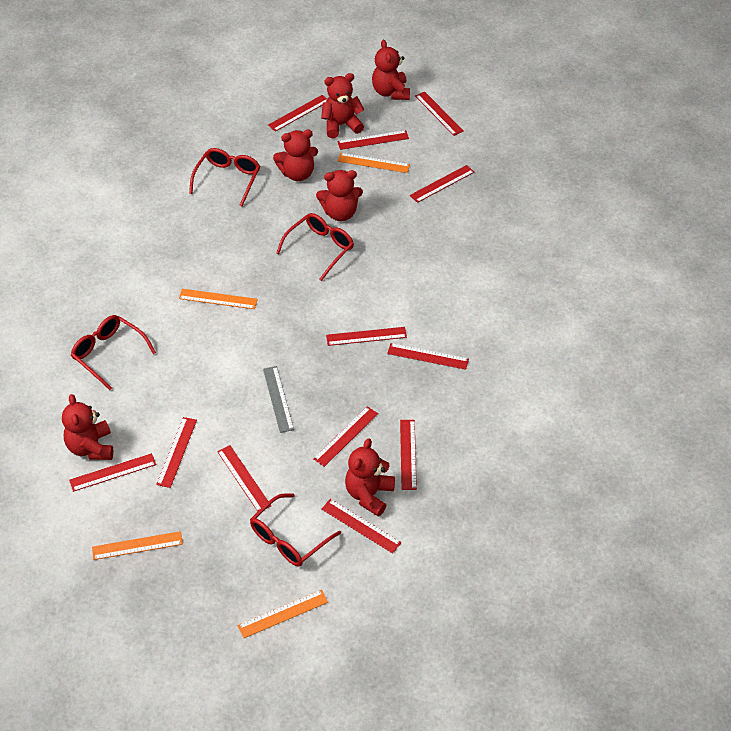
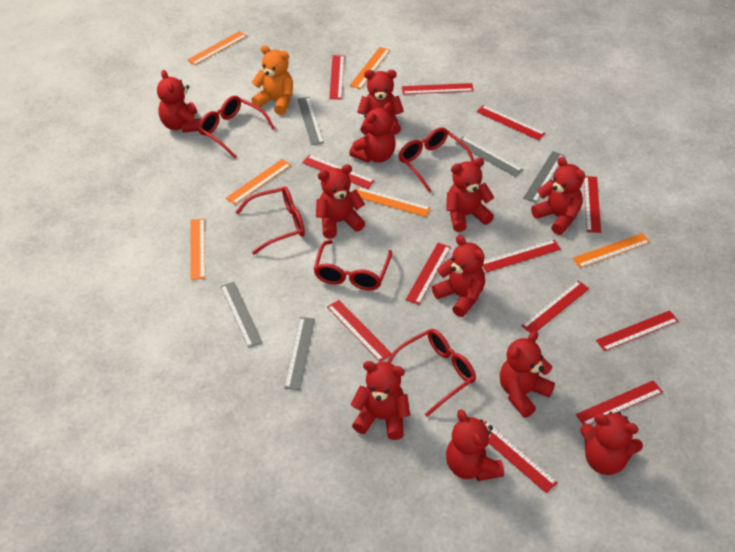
grey ruler: [263,366,294,433] = 1 -> [220,282,263,348] [284,317,315,390] [297,97,324,145] [455,137,523,177] [524,151,565,203] = 5
orange ruler: [92,531,183,560] [179,289,258,309] [237,590,328,638] [338,153,410,173] = 4 -> [187,31,247,65] [190,219,205,280] [226,159,291,205] [350,47,390,89] [356,187,431,217] [572,233,651,268] = 6
orange teddy bear: none = 0 -> [251,45,293,115] = 1
red glasses: [71,315,156,390] [189,148,260,207] [250,493,341,567] [276,213,354,281] = 4 -> [198,96,275,158] [236,186,305,255] [314,240,392,291] [387,329,476,417] [398,127,474,193] = 5
red teddy bear: [62,394,113,460] [273,130,318,181] [316,170,363,221] [321,73,365,138] [345,438,395,517] [372,40,410,100] = 6 -> [157,70,201,133] [316,164,365,239] [349,103,396,163] [350,361,410,440] [357,70,404,135] [432,235,485,317] [446,158,494,232] [446,409,504,481] [500,331,555,418] [531,157,585,235] [580,412,643,475] = 11

